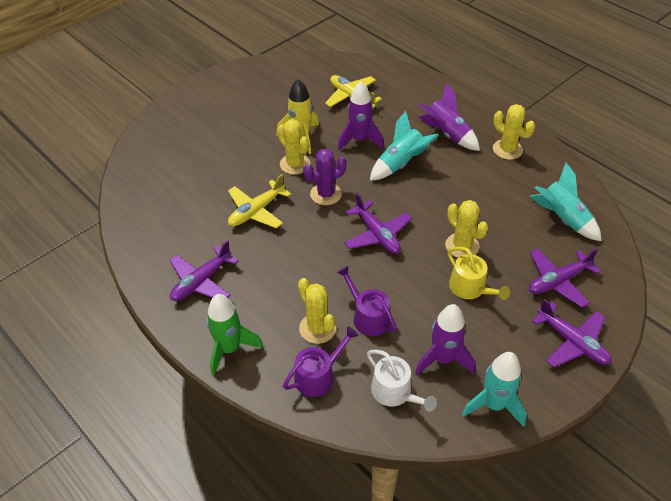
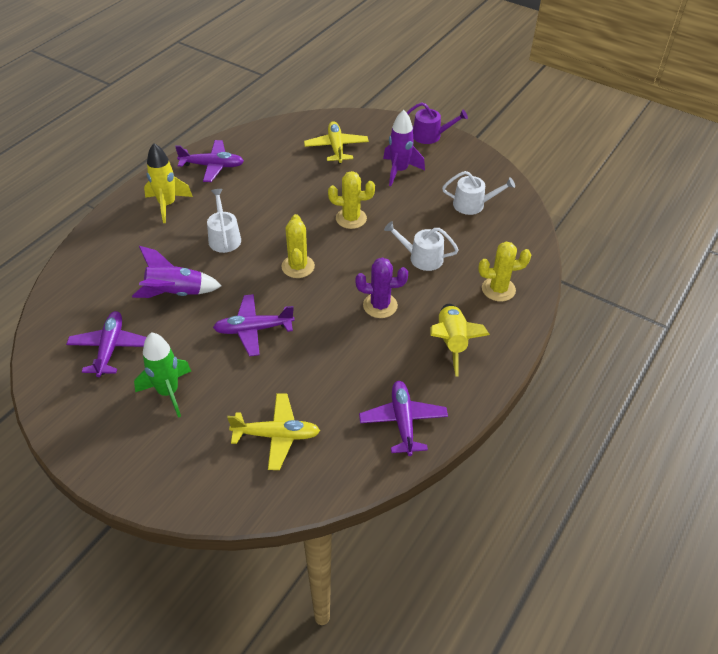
purple rocket: [338,81,384,150] [415,304,475,375] [417,83,480,151] = 3 -> [132,246,222,298] [383,110,425,186] = 2
purple watering can: [283,327,359,397] [337,266,397,336] = 2 -> [406,102,468,144] = 1
turquoise rocket: [370,111,439,181] [462,352,527,427] [530,163,602,241] = 3 -> none = 0
white watering can: [367,350,437,412] = 1 -> [207,189,241,253] [384,221,458,271] [442,171,515,215] = 3
yellow cactus: [277,119,310,175] [298,278,336,344] [445,200,488,258] [493,104,535,160] = 4 -> [281,214,315,278] [328,171,375,229] [478,242,531,302] = 3
yellow rocket: [276,79,319,154] = 1 -> [144,143,193,223] [430,304,490,377] = 2
yellow watering can: [448,247,510,300] = 1 -> none = 0

